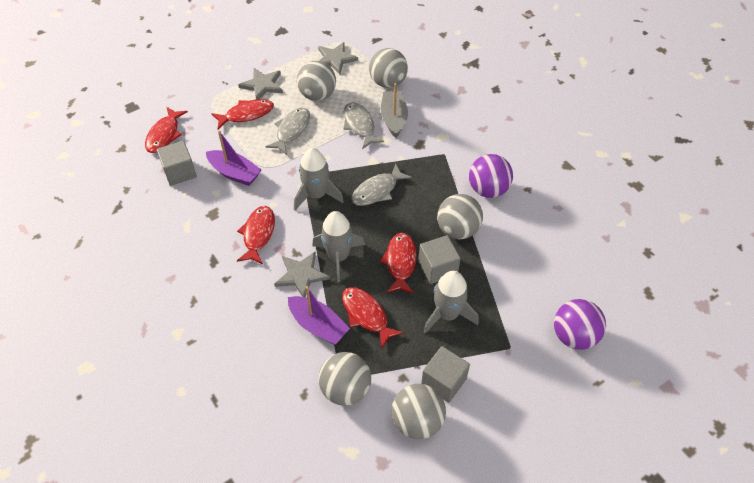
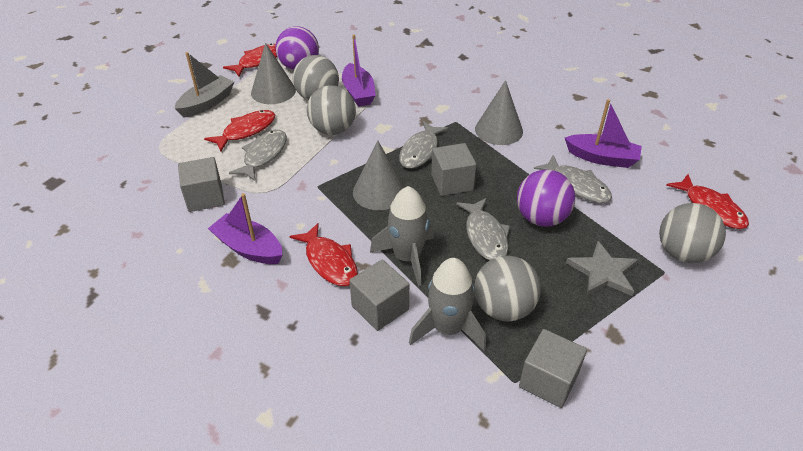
grey ball: [297,61,336,101] [318,352,371,406] [369,48,408,88] [392,384,446,439] [437,194,483,239] = 5 -> [293,55,339,100] [307,85,356,135] [474,255,541,321] [659,203,726,263] = 4
grey cone: none = 0 -> [251,43,296,104] [353,140,405,210] [475,80,523,145] = 3
grey cube: [157,141,197,186] [418,235,461,284] [421,346,470,403] = 3 -> [178,157,225,212] [349,259,409,331] [431,143,477,196] [519,329,587,408] = 4
grey fish: [266,108,310,155] [343,102,384,149] [351,164,412,206] = 3 -> [229,129,287,181] [399,121,449,169] [456,198,510,260] [534,155,612,203] = 4
grey rocket: [294,148,344,210] [312,211,365,282] [423,271,479,333] = 3 -> [370,186,434,287] [409,258,486,351] = 2
grey star: [238,68,283,99] [274,252,330,297] [318,42,358,74] = 3 -> [566,241,638,296] = 1
purple boat: [206,131,262,186] [288,286,350,345] = 2 -> [208,193,283,264] [342,34,376,107] [565,99,642,168] = 3
red fish: [145,107,188,153] [211,99,274,129] [237,206,275,264] [342,287,404,349] [380,232,417,294] = 5 -> [204,110,275,152] [223,44,277,77] [289,223,358,286] [666,174,749,229] = 4

